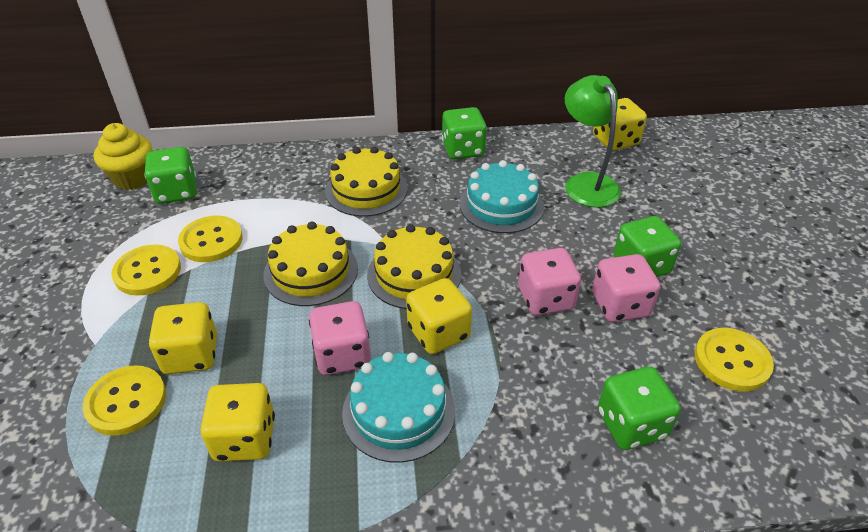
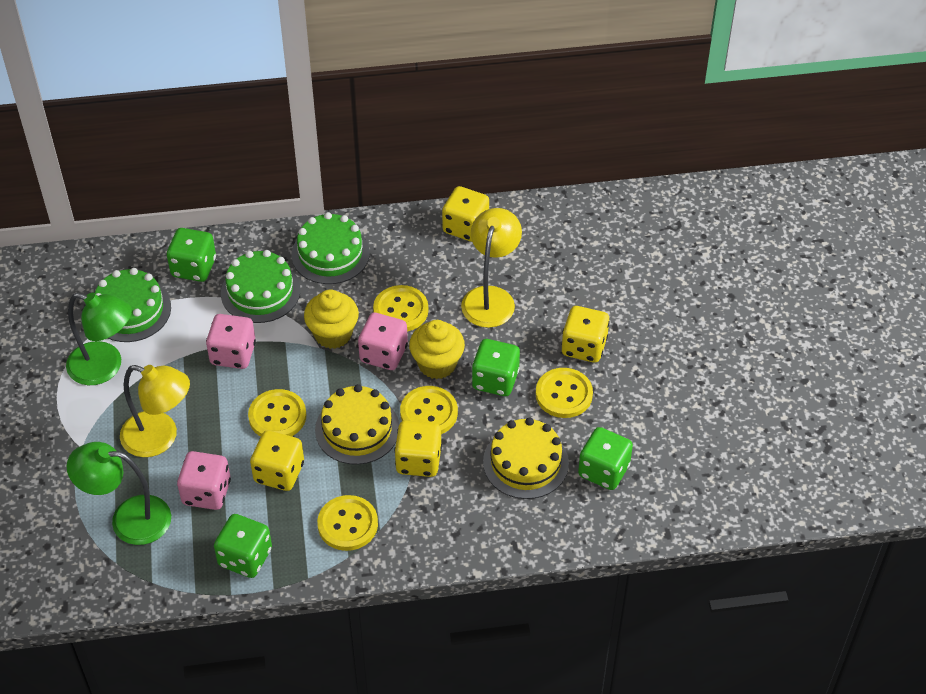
green cake: none = 0 -> [95,268,171,342] [221,250,300,323] [292,212,370,284] = 3
green lamp: [565,75,621,207] = 1 -> [66,293,132,385] [67,442,171,545] = 2
turquoise cake: [342,352,455,463] [460,160,544,233] = 2 -> none = 0
yellow button: [83,365,166,436] [112,244,181,295] [178,216,243,262] [695,328,774,391] = 4 -> [248,389,307,437] [317,495,378,551] [373,285,428,332] [400,386,458,434] [536,368,593,418] = 5
yellow cake: [264,222,358,306] [325,147,408,217] [367,224,461,309] = 3 -> [315,384,399,465] [483,417,569,499] = 2
yellow cupcake: [94,123,152,190] = 1 -> [304,289,359,349] [409,320,465,379] = 2
yellow lamp: none = 0 -> [120,365,190,457] [461,208,522,328] = 2

